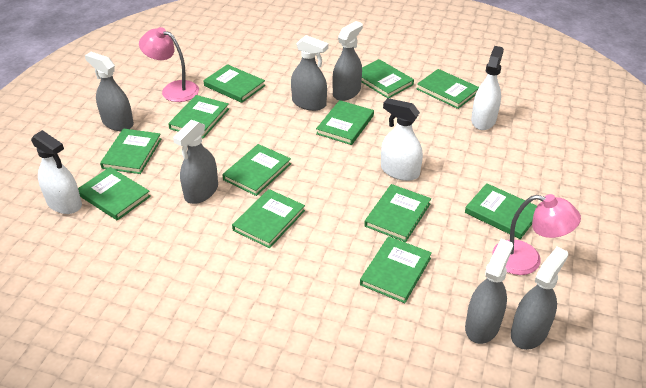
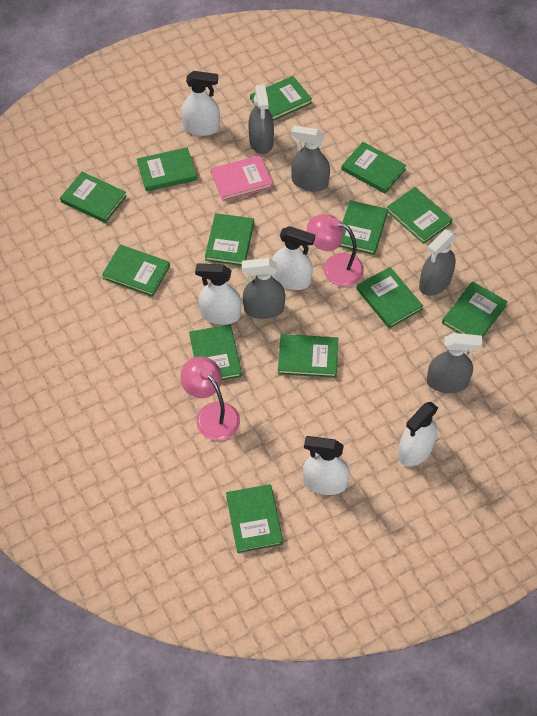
green book: [78,167,151,221] [100,128,161,174] [168,95,229,139] [203,64,265,103] [222,144,291,196] [232,189,305,248] [316,100,374,145] [360,236,432,303] [361,59,414,98] [364,184,431,242] [417,69,479,109] [465,183,537,239] = 12 -> [60,172,127,223] [102,245,170,297] [137,147,197,192] [189,325,242,380] [205,213,254,266] [226,484,283,553] [250,76,312,121] [278,334,338,378] [339,200,388,255] [341,142,407,194] [356,267,423,329] [387,187,453,244] [442,281,508,338] = 13
grey spray bottle: [85,52,134,131] [173,120,218,204] [291,35,328,111] [332,21,363,101] [465,239,513,344] [511,246,568,350] = 6 -> [242,258,285,319] [248,84,274,154] [291,126,330,192] [419,229,457,296] [426,333,482,393] = 5
pink book: none = 0 -> [211,155,273,201] = 1
white spray bottle: [31,130,82,214] [381,98,423,181] [471,46,504,130] = 3 -> [181,71,220,136] [195,263,241,325] [272,226,315,290] [303,436,349,495] [398,402,438,466] = 5

